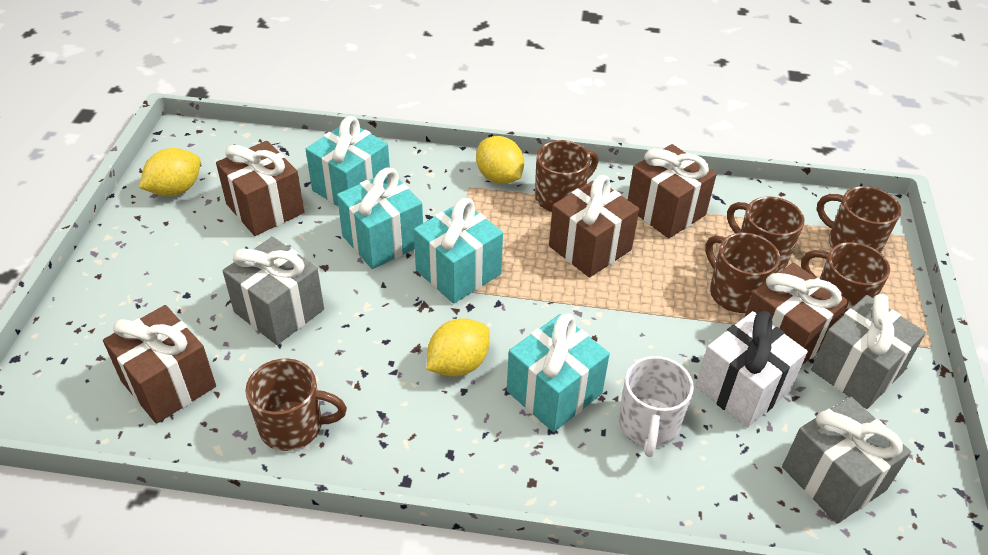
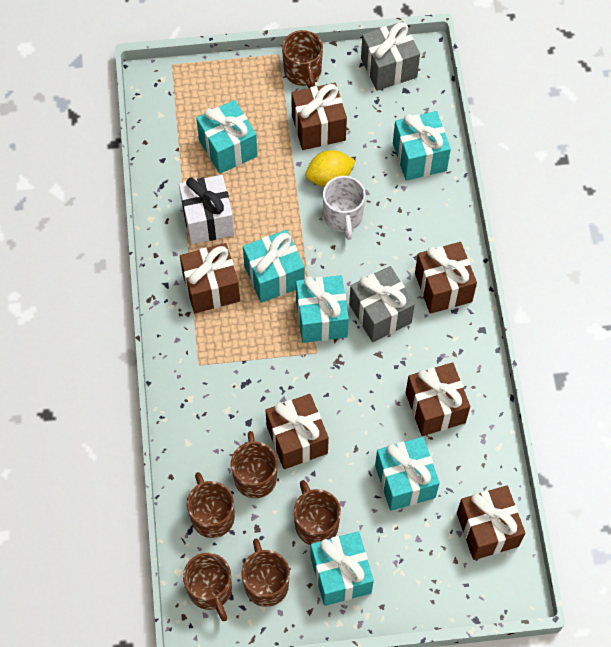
brown gift: [103,305,216,424] [216,141,304,236] [549,175,639,278] [628,144,717,238] [745,263,849,365] = 5 -> [180,243,240,313] [265,394,329,469] [291,83,347,150] [406,362,470,436] [415,242,477,314] [457,485,525,560] = 6
grey gift: [223,237,324,345] [782,397,911,524] [811,294,926,409] = 3 -> [349,266,415,342] [361,21,420,91] = 2
turquoise gift: [306,116,390,206] [337,167,423,269] [414,198,503,304] [507,314,610,432] = 4 -> [196,100,258,174] [243,230,305,303] [296,275,349,343] [311,531,374,606] [375,437,440,511] [393,111,451,181] = 6
yellow lemon: [139,148,201,196] [427,318,490,377] [476,136,524,184] = 3 -> [305,150,355,187] = 1

